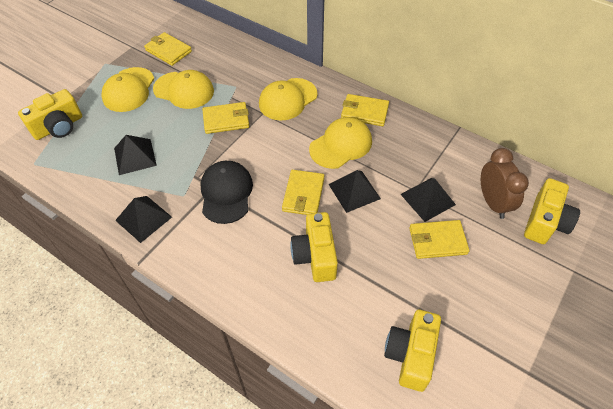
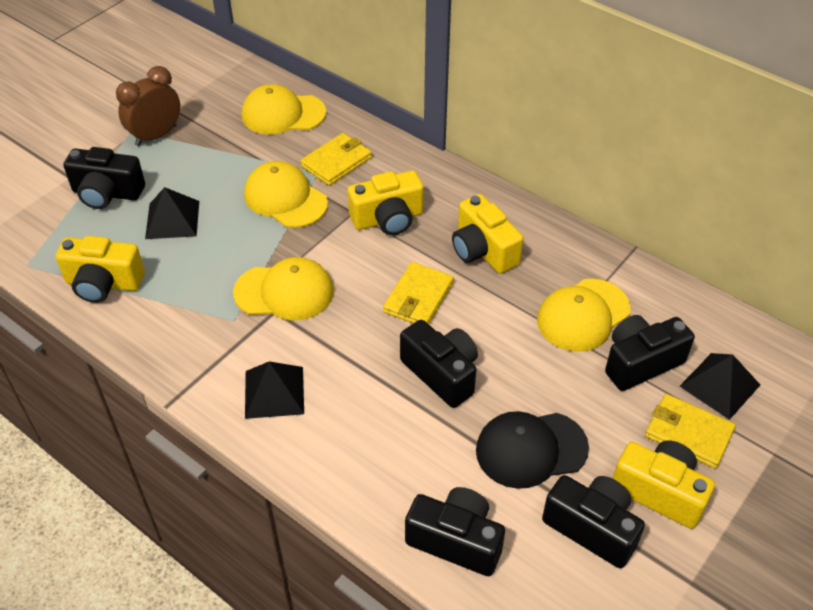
black camera: none = 0 -> [63,147,145,209] [400,320,478,408] [405,487,505,576] [542,475,645,568] [605,315,695,391] = 5
black pyramid: [114,135,157,175] [115,196,172,243] [328,170,381,213] [401,178,456,222] = 4 -> [145,187,199,239] [245,361,304,419] [680,353,760,420] = 3
yellow wallet: [144,32,192,66] [202,102,249,134] [282,170,325,215] [341,94,389,126] [409,220,469,259] = 5 -> [301,133,372,186] [383,262,454,324] [645,394,736,469] = 3

